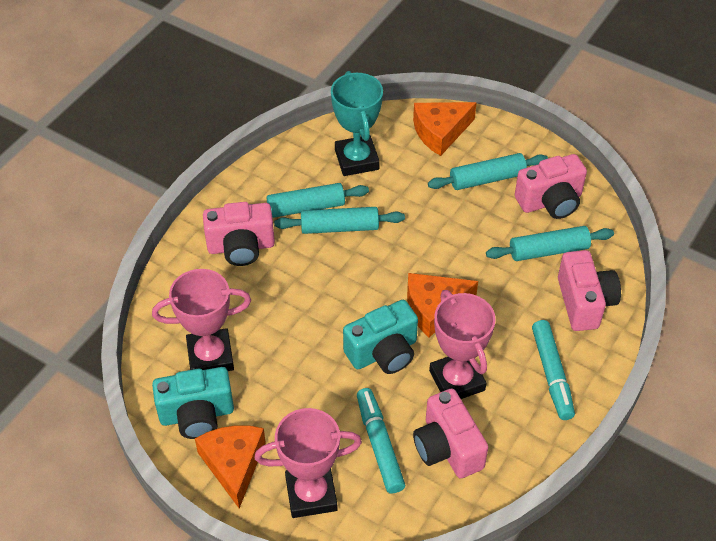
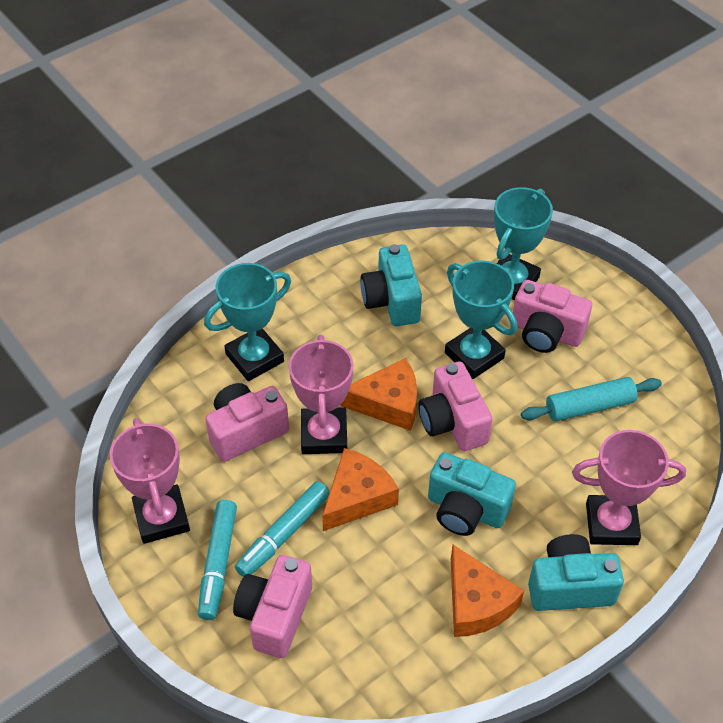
turquoise camera: [152,367,234,439] [343,300,418,374] = 2 -> [360,244,422,326] [428,452,516,536] [528,534,624,611] = 3
turquoise rolling pin: [267,183,369,218] [274,207,405,234] [428,153,548,190] [486,226,614,261] = 4 -> [521,377,662,421] = 1
turquoise trophy: [331,71,383,176] = 1 -> [204,263,291,381] [445,260,517,379] [494,187,553,301] = 3

